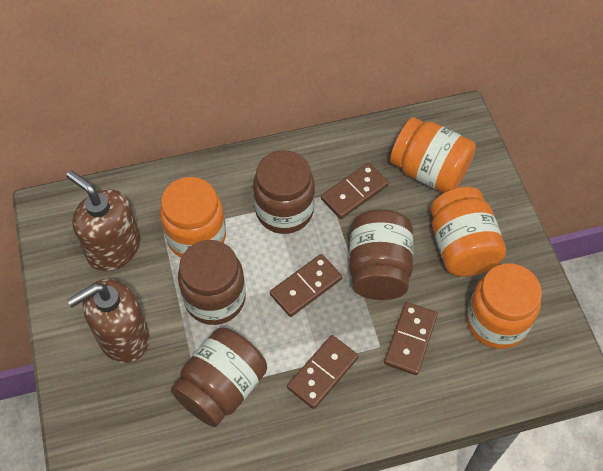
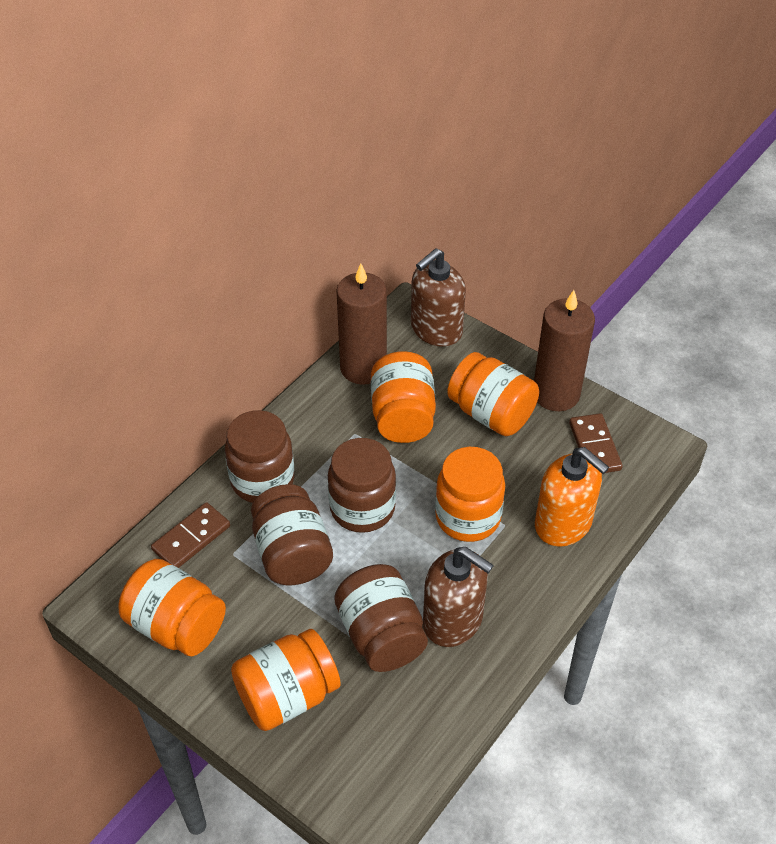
brown candle: none = 0 -> [336,263,387,385] [534,290,595,411] = 2
brown domino: [270,254,342,317] [287,335,358,409] [321,163,389,219] [384,302,438,375] = 4 -> [151,502,230,568] [569,413,623,473] = 2
orange jar: [160,177,226,258] [390,117,476,193] [430,187,506,277] [466,264,542,349] = 4 -> [118,559,226,656] [231,629,341,731] [371,351,436,443] [435,447,505,542] [447,352,539,436] = 5
orange soap dispenser: none = 0 -> [535,447,609,547] = 1

